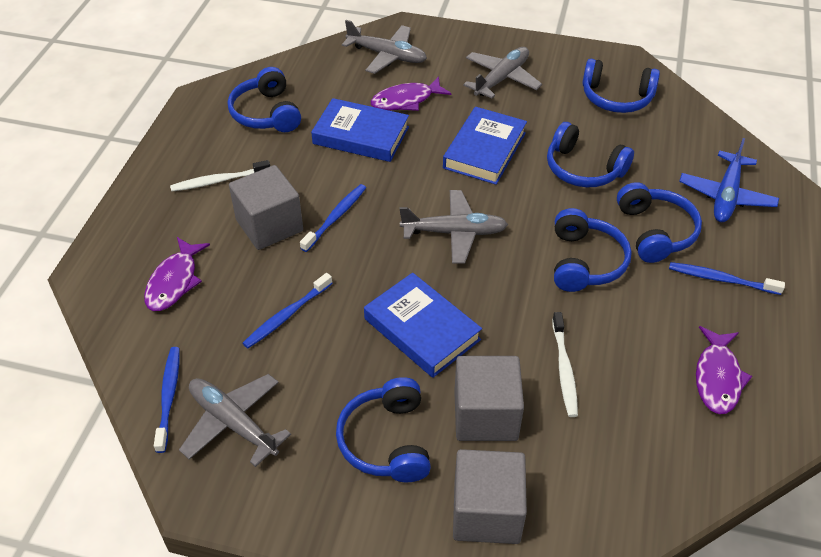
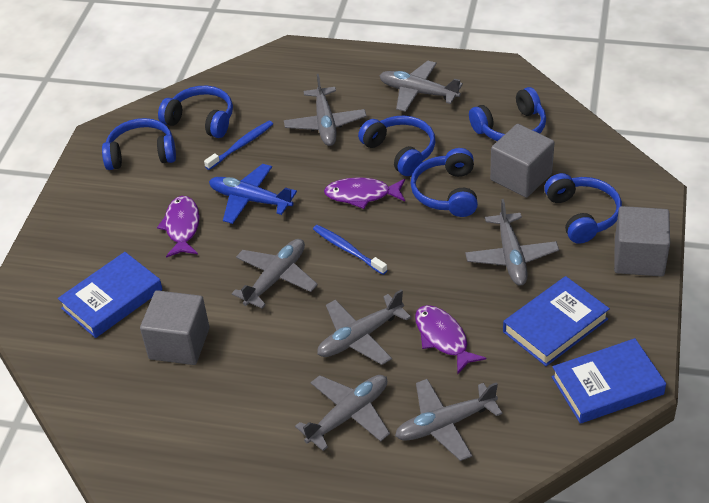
blue toothbrush: [154,347,180,453] [242,273,332,348] [300,184,366,252] [669,262,785,295] = 4 -> [204,121,273,170] [313,225,387,275] = 2
grey plane: [179,374,291,467] [342,20,427,74] [400,190,508,264] [463,47,542,99] = 4 -> [232,239,318,309] [284,74,367,146] [295,375,390,451] [317,289,411,365] [379,61,463,112] [395,379,502,461] [465,199,559,286] = 7
white toothbrush: [170,160,270,192] [552,312,578,417] = 2 -> none = 0

